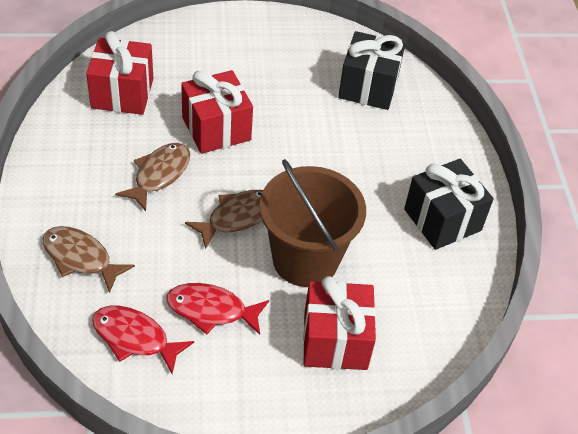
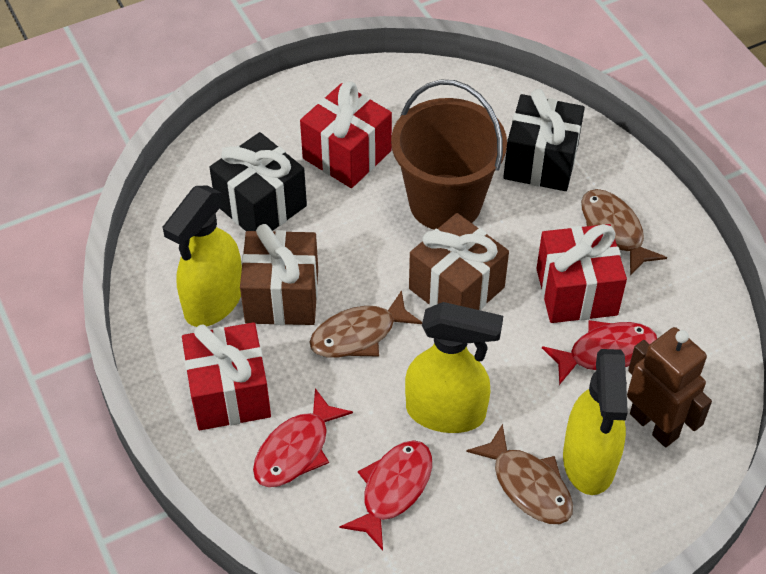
brown gift: none = 0 -> [240,224,318,325] [409,213,509,310] = 2
brown robot: none = 0 -> [627,327,712,447] = 1
red fish: [92,306,194,374] [166,283,269,335] = 2 -> [253,388,353,487] [340,440,432,551] [542,320,657,385] = 3
yellow spray bottle: none = 0 -> [163,186,242,327] [405,302,503,433] [563,349,628,495] = 3

